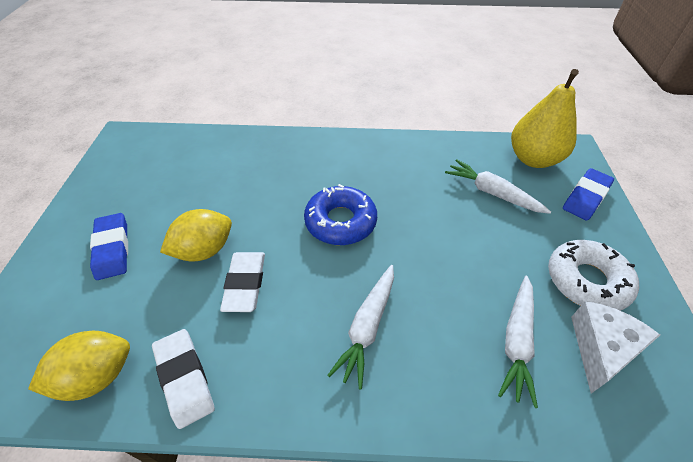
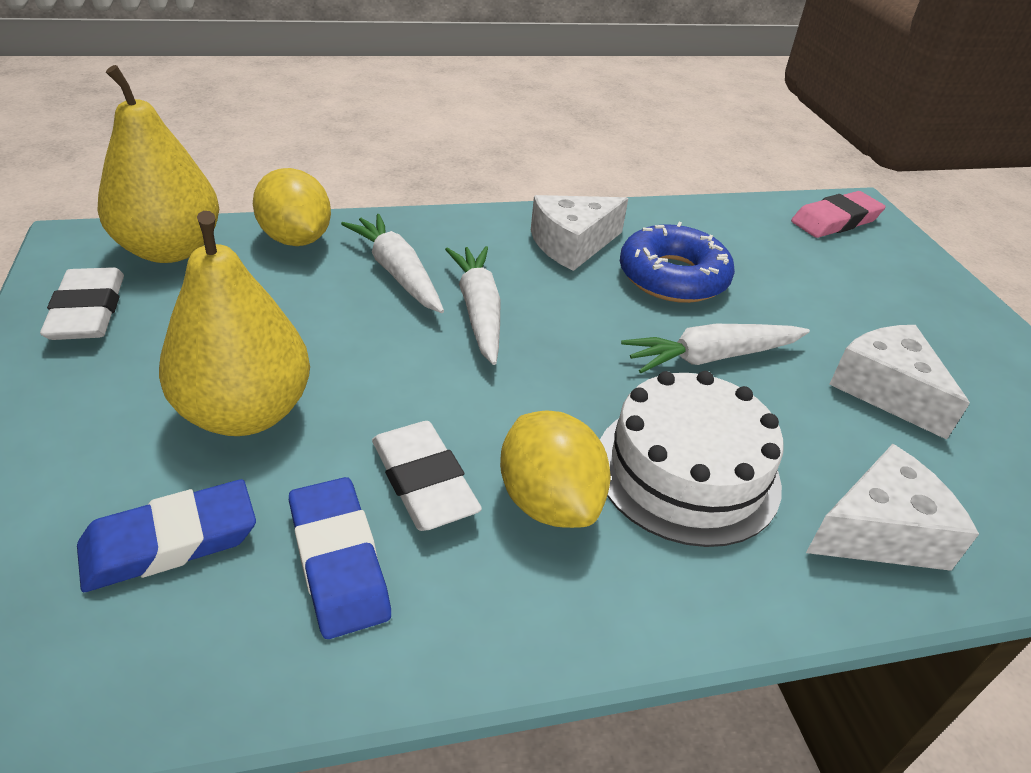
pink eraser: none = 0 -> [791,191,886,238] = 1
white cake: none = 0 -> [600,371,784,547] = 1
white cheese: [571,301,660,394] = 1 -> [531,195,628,271] [806,444,979,571] [829,325,970,440] = 3
white donut: [548,240,639,311] = 1 -> none = 0
yellow pear: [511,69,579,168] = 1 -> [97,65,219,263] [159,211,310,436] = 2

